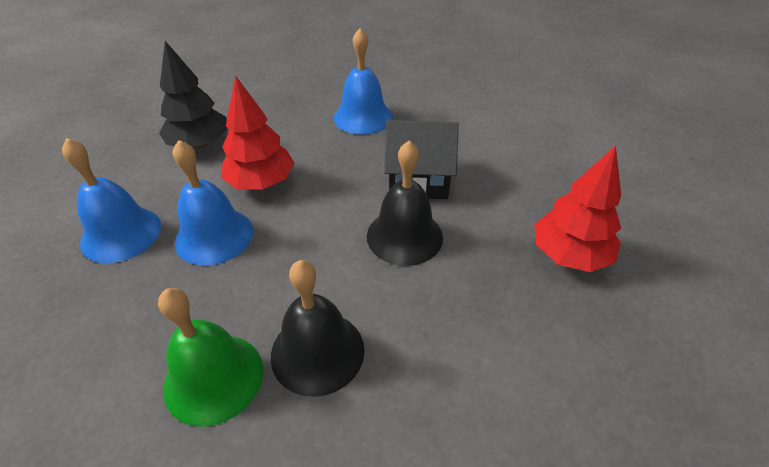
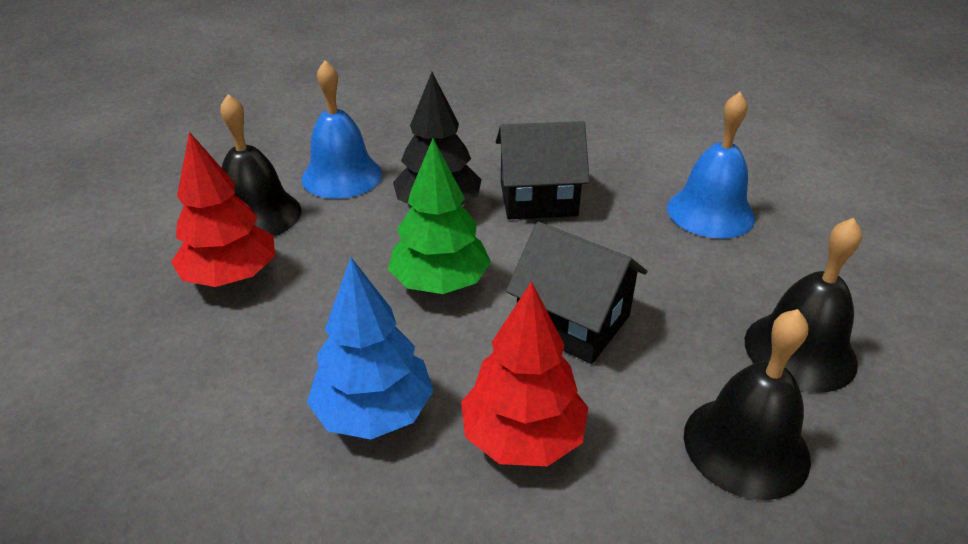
black bell: [271,260,365,397] [367,141,443,266] = 2 -> [220,94,301,236] [684,309,811,500] [745,218,862,392] = 3
black house: [384,120,459,199] = 1 -> [496,121,590,219] [506,222,647,364] = 2
blue bell: [62,138,161,263] [173,140,253,265] [334,28,393,134] = 3 -> [301,60,382,199] [667,92,755,239] = 2
blue tree: none = 0 -> [307,258,434,440] = 1
green bell: [158,288,263,427] = 1 -> none = 0
green tree: none = 0 -> [388,138,491,294] = 1

